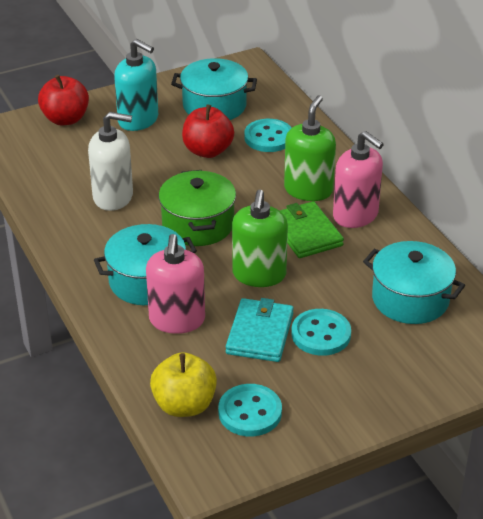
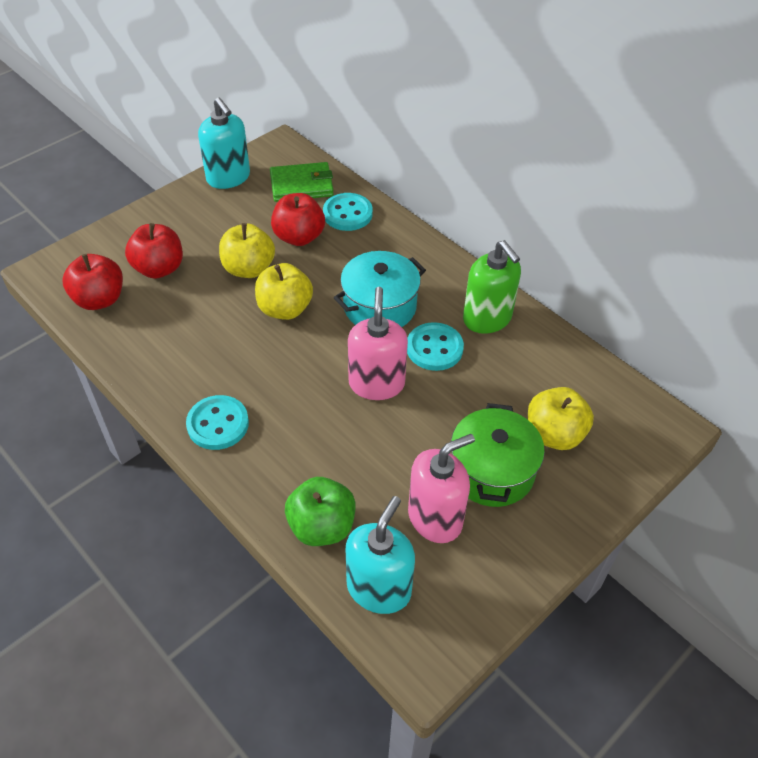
green apple: none = 0 -> [285,477,356,546] = 1
green soap dispenser: [232,190,288,287] [284,95,336,201] = 2 -> [463,240,521,334] = 1
red apple: [38,75,89,125] [182,104,234,158] = 2 -> [62,254,123,310] [125,223,183,279] [271,193,325,246] = 3
turquoise pot: [94,224,197,305] [171,58,257,120] [363,241,465,324] = 3 -> [334,251,426,327] = 1
turquoise soap dispenser: [114,39,158,131] = 1 -> [198,98,250,189] [346,496,415,614] = 2
turquoise wallet: [226,298,294,362] = 1 -> none = 0
white soap dispenser: [88,112,133,211] = 1 -> none = 0
yellow apple: [150,352,217,417] = 1 -> [219,223,275,278] [255,263,313,320] [528,387,594,450] = 3

